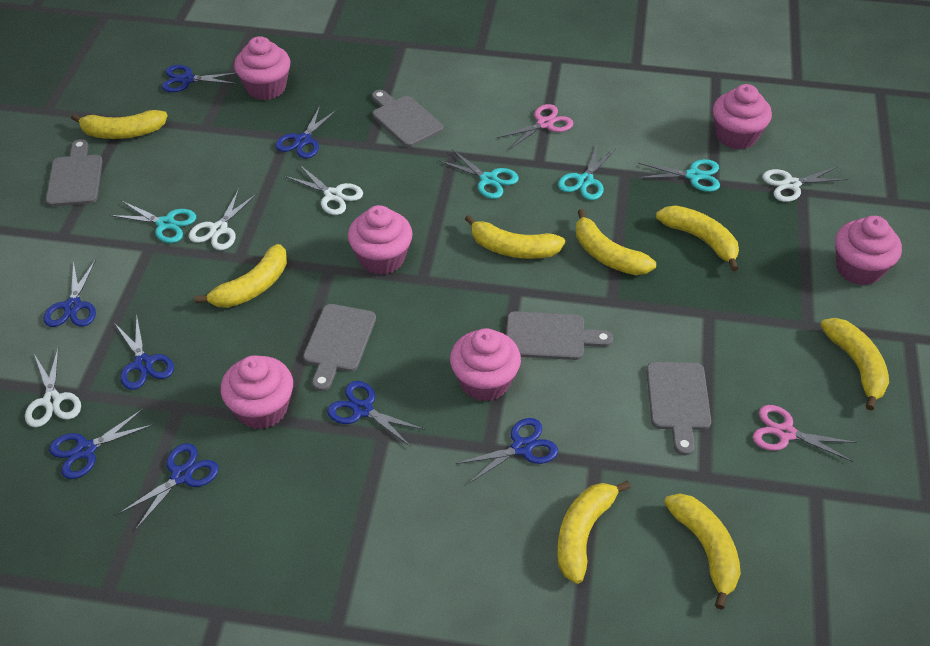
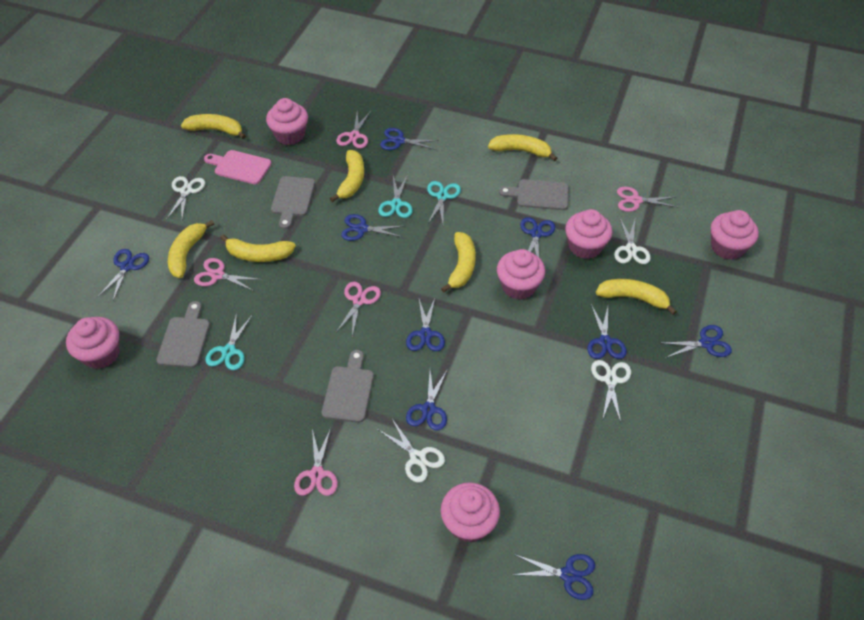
blue scissors: [43,259,96,327] [49,409,154,479] [115,317,174,390] [118,443,219,529] [162,65,237,92] [275,106,337,158] [327,381,425,447] [456,418,558,484] = 8 -> [98,249,149,301] [341,214,403,241] [380,128,439,150] [406,298,445,351] [406,369,448,431] [512,554,595,600] [520,217,555,257] [587,304,627,359] [662,325,732,358] = 9
grey cutting board: [46,139,103,206] [303,304,376,391] [372,90,443,147] [506,311,613,360] [646,362,711,456] = 5 -> [156,301,210,368] [271,176,315,229] [322,350,374,423] [499,179,569,210] = 4
pink cutting board: none = 0 -> [204,150,272,184] = 1
pink scissors: [497,104,574,150] [753,405,856,462] = 2 -> [194,258,262,291] [294,428,338,496] [336,111,371,148] [336,282,381,336] [617,187,679,212] = 5
turquoise scissors: [110,201,196,243] [439,149,519,199] [558,145,616,200] [638,159,720,192] = 4 -> [205,312,253,370] [378,176,413,218] [427,181,461,224] = 3
yellow banana: [71,110,168,139] [195,244,287,308] [465,215,565,259] [557,481,631,584] [576,209,656,275] [656,205,739,271] [664,494,741,610] [820,318,889,410] = 8 -> [168,220,214,278] [181,114,246,139] [220,234,296,262] [330,150,364,202] [441,232,476,292] [488,134,557,161] [596,279,677,315] = 7

